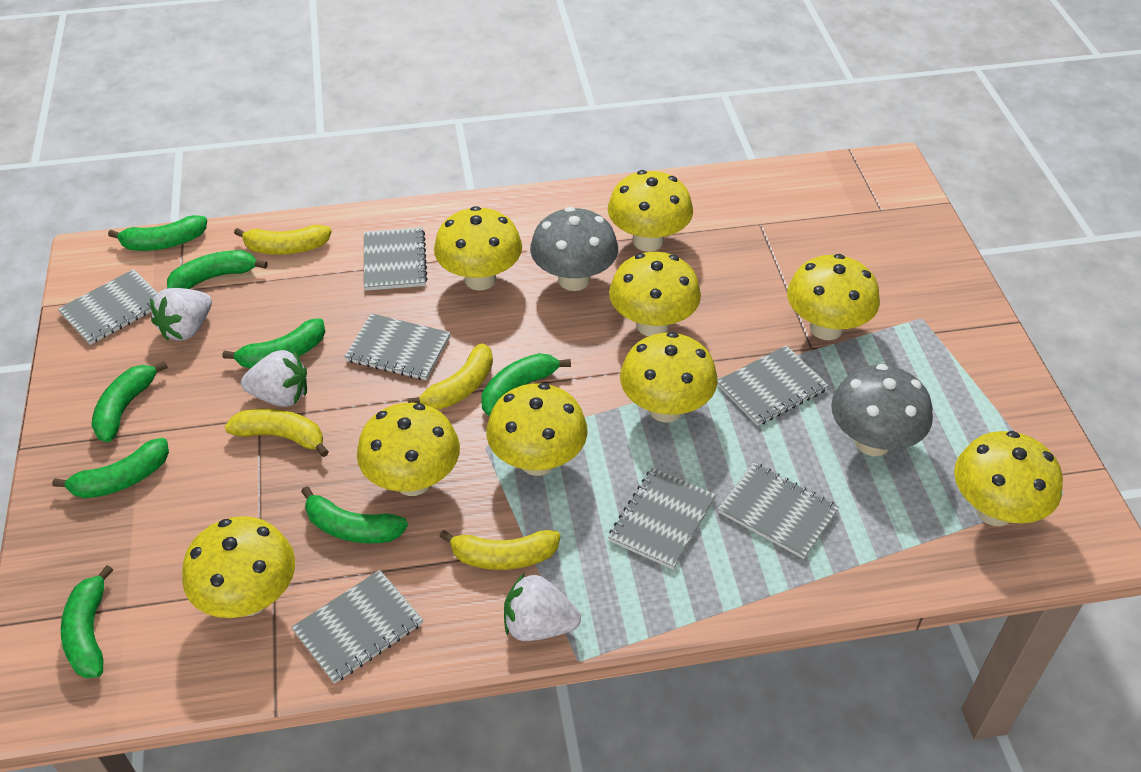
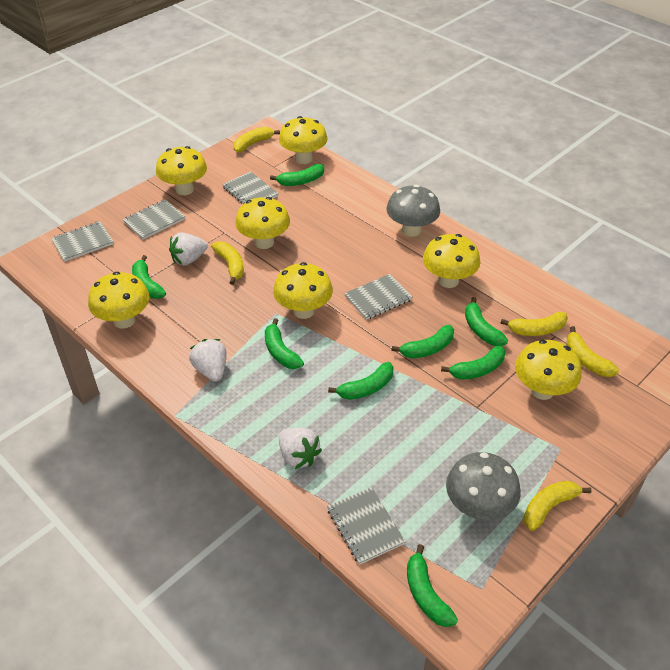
grey notebook: [58,269,158,345] [291,570,423,684] [345,313,451,380] [364,227,428,291] [608,468,716,570] [717,345,829,426] [718,462,839,559] = 7 -> [51,221,114,262] [123,199,185,239] [222,171,279,204] [327,487,406,565] [344,274,412,320] = 5
yellow banana: [224,409,329,457] [234,225,332,255] [408,343,493,409] [439,530,561,570] = 4 -> [211,241,244,285] [234,127,280,152] [501,312,568,336] [524,480,591,531] [566,326,619,377] = 5
yellow mushroom: [182,516,295,618] [357,403,460,496] [434,206,522,291] [486,383,588,476] [608,170,693,252] [609,252,701,336] [620,332,718,422] [787,254,880,340] [954,431,1063,526] = 9 -> [88,272,150,329] [156,146,207,195] [235,197,290,249] [273,262,333,319] [279,116,327,164] [423,234,481,288] [515,340,581,400] = 7

